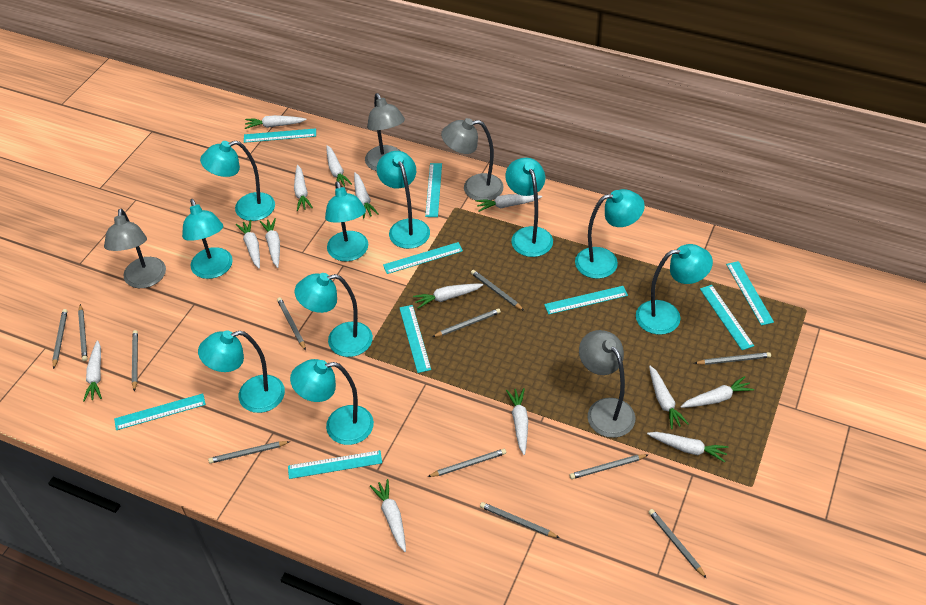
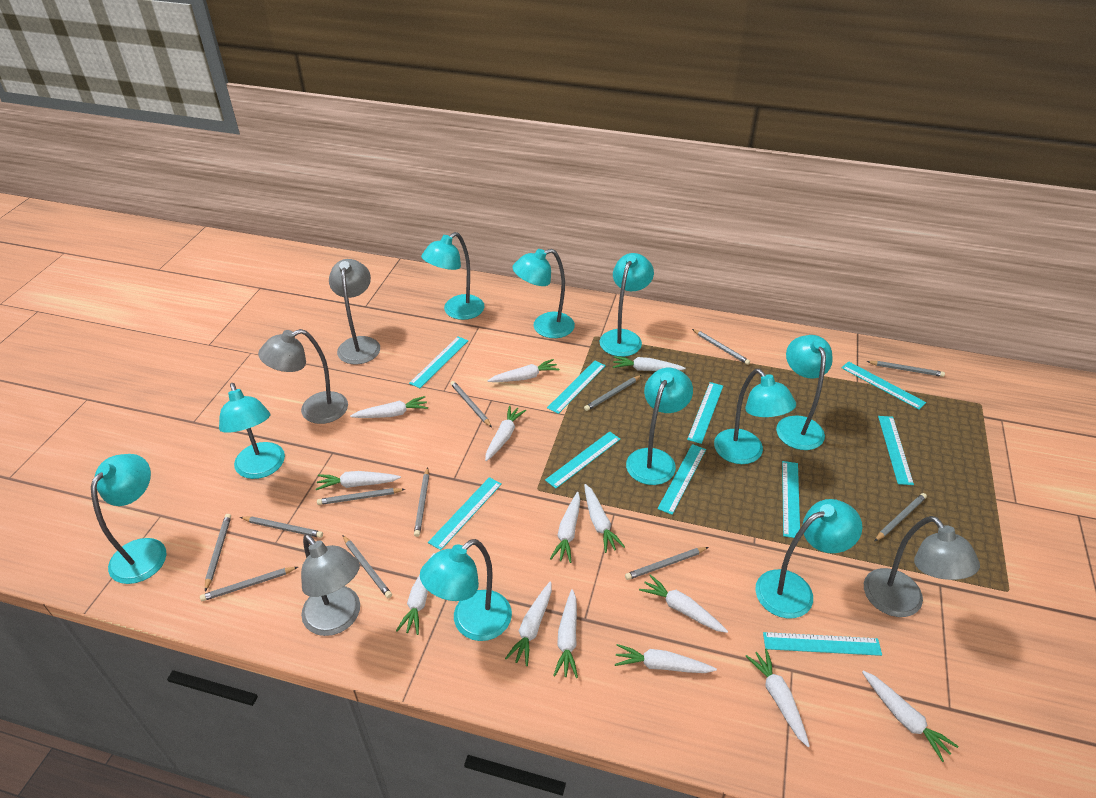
turquoise ruler: [114,394,206,430] [244,128,316,143] [288,450,382,479] [383,242,463,274] [400,305,431,373] [425,163,442,217] [544,286,628,315] [700,285,754,350] [726,261,774,326] = 9 -> [409,337,468,388] [428,477,502,550] [545,431,620,489] [547,360,606,414] [657,444,706,515] [687,382,723,444] [763,632,882,656] [782,461,800,538] [841,361,926,410] [878,416,914,485] = 10

